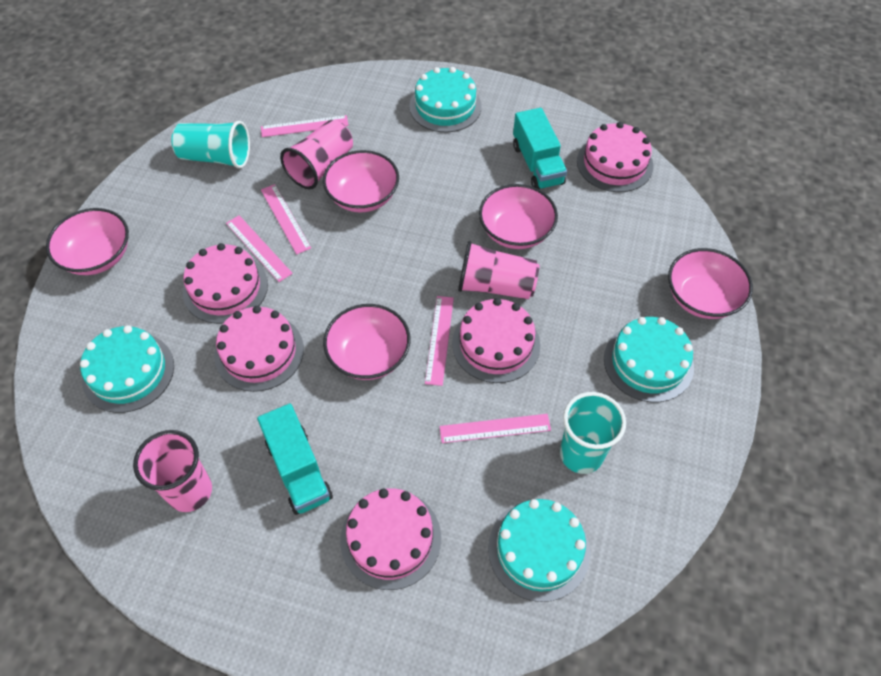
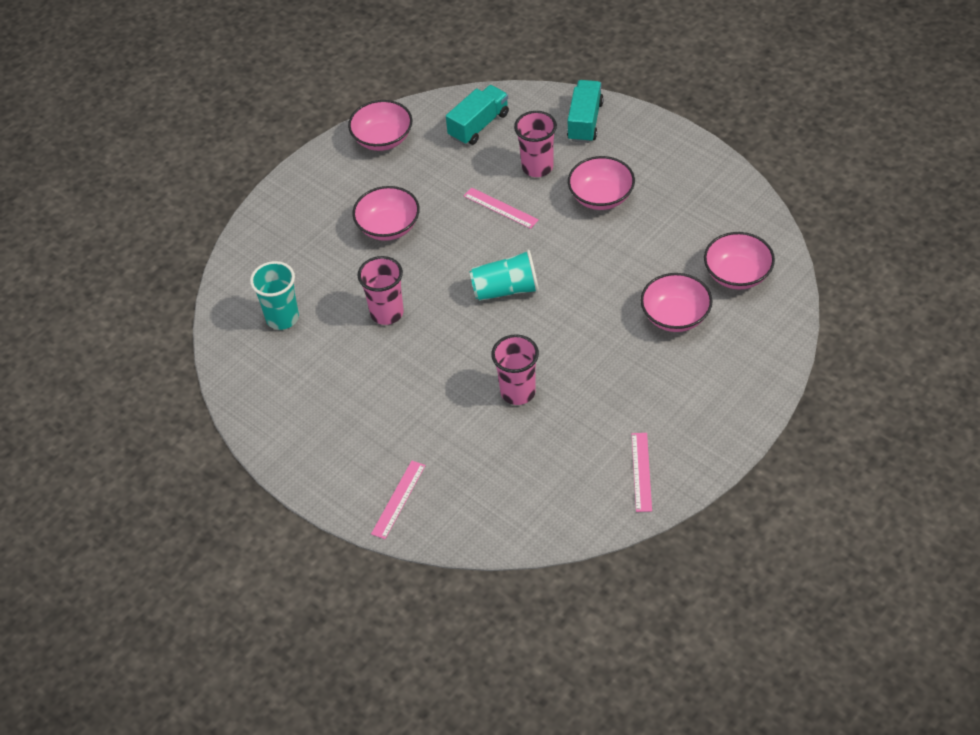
pink cake: [183,243,268,324] [214,306,304,392] [340,488,441,590] [452,298,540,383] [577,122,653,192] = 5 -> none = 0
pink ruler: [226,215,293,282] [261,115,349,137] [261,184,311,254] [425,296,454,386] [439,414,551,443] = 5 -> [371,461,426,539] [464,187,539,229] [632,433,652,512] = 3
turquoise cake: [80,325,174,413] [409,67,482,132] [488,499,590,602] [604,317,694,402] = 4 -> none = 0

